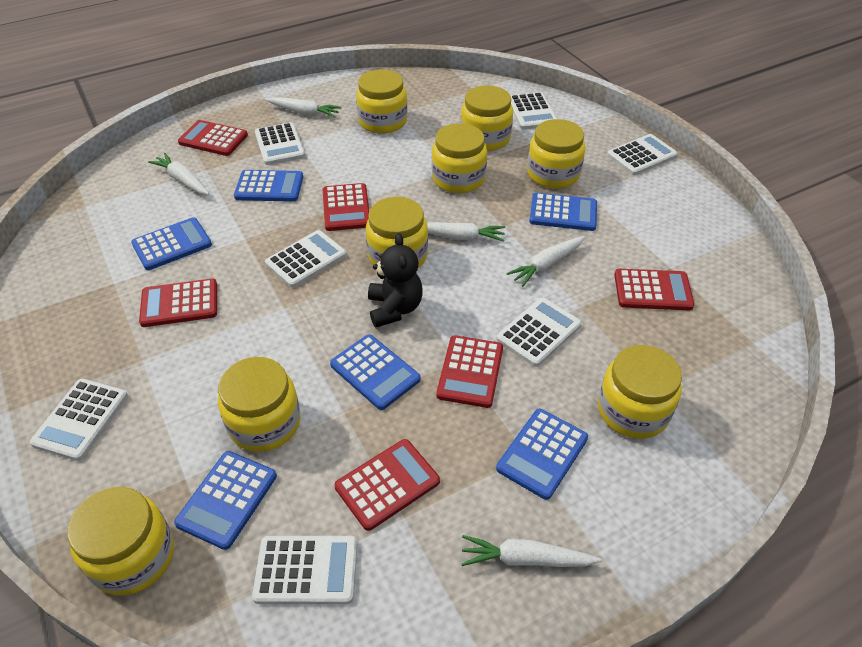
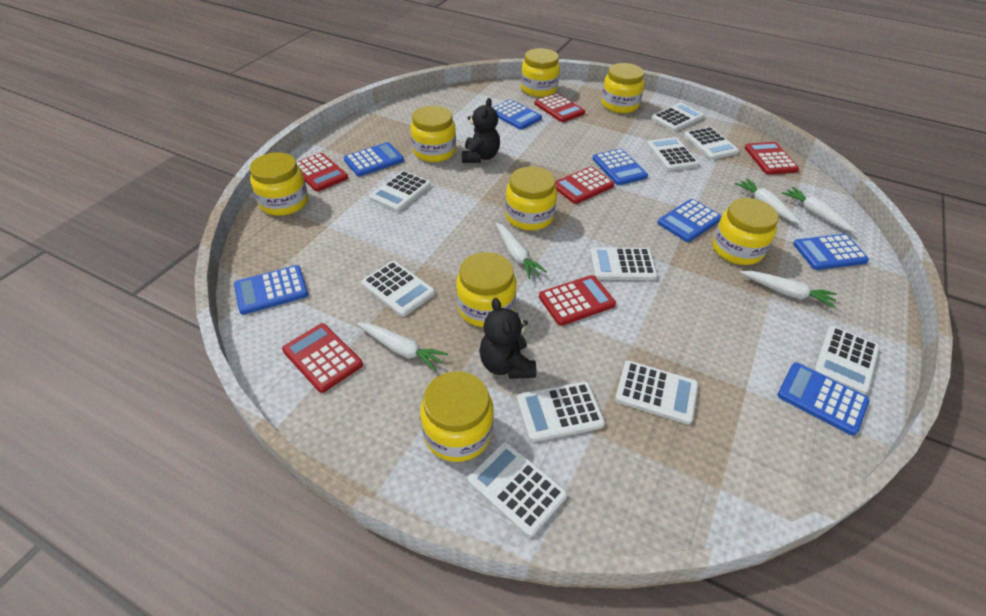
black teddy bear: [368,233,423,328] = 1 -> [462,98,500,163] [479,298,536,379] = 2
blue calculator: [131,218,212,270] [174,451,277,550] [234,170,303,202] [330,334,421,410] [496,409,588,500] [529,193,597,231] = 6 -> [234,265,308,315] [344,142,404,176] [492,99,542,130] [593,149,648,185] [658,199,722,242] [778,362,869,436] [793,234,869,270] = 7
white calculator: [30,379,128,461] [252,536,358,604] [255,122,305,165] [265,230,347,288] [496,298,582,367] [510,92,558,130] [607,134,678,175] = 7 -> [361,261,435,317] [369,171,431,212] [468,442,567,537] [517,381,605,442] [590,247,658,280] [615,361,699,424] [647,137,699,171] [651,103,704,132] [684,127,739,160] [814,326,880,395] = 10

